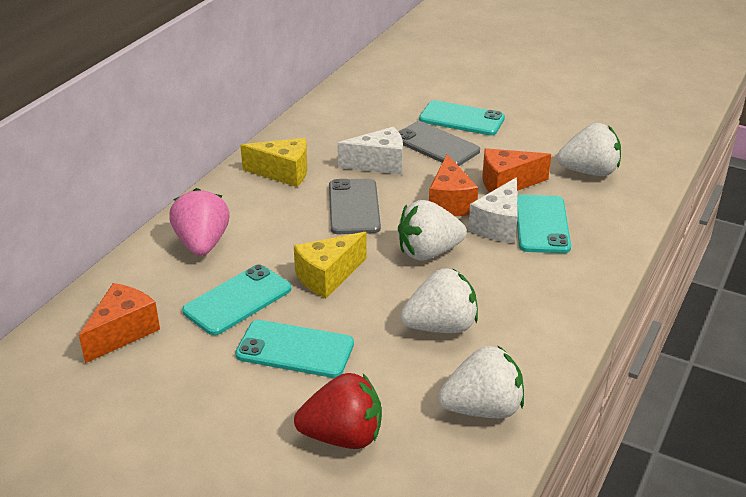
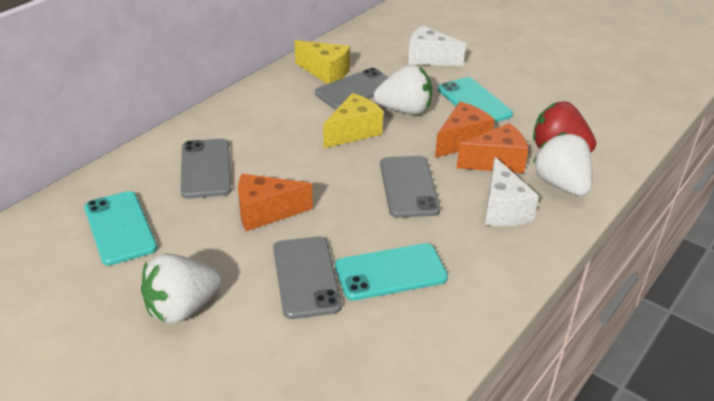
grey phone: [329,178,381,234] [398,121,480,166] = 2 -> [181,139,231,199] [273,236,342,319] [315,68,389,110] [380,156,440,218] = 4
pink strawberry: [169,188,230,256] = 1 -> none = 0
turquoise phone: [182,264,291,335] [235,320,354,378] [419,100,505,135] [517,195,571,253] = 4 -> [84,191,157,265] [335,243,448,301] [438,77,513,123] = 3
white strawberry: [398,200,467,261] [400,268,478,333] [438,345,524,418] [557,123,621,176] = 4 -> [141,253,222,324] [374,64,432,115] [533,132,593,196] = 3

